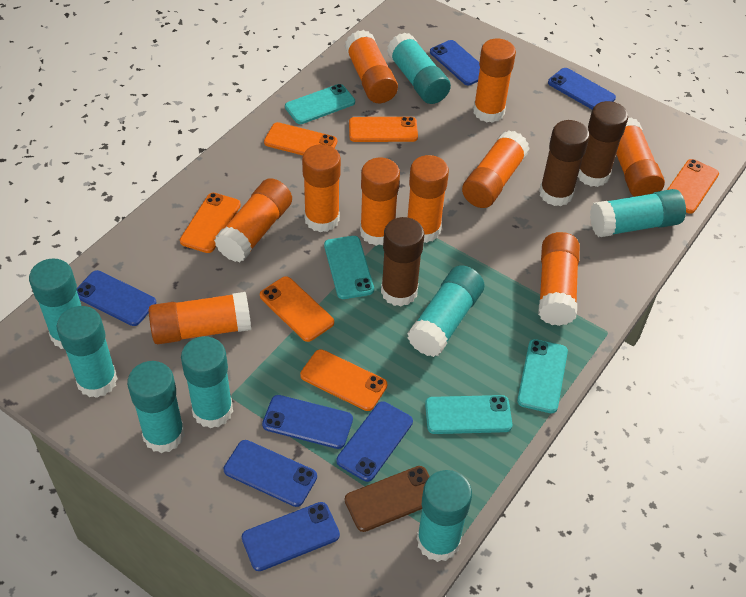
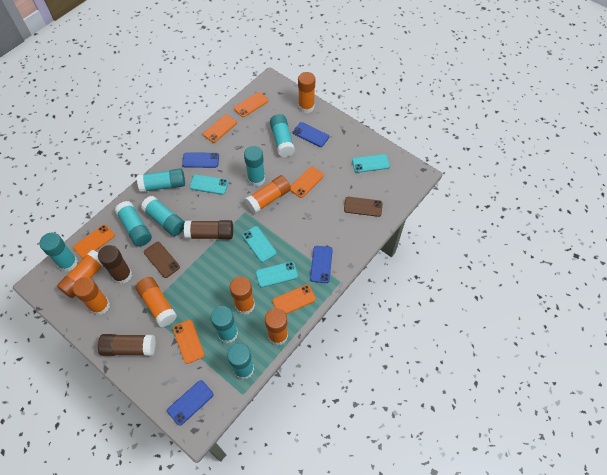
blue phone: [77,270,156,326] [224,440,317,507] [241,502,340,571] [262,395,353,449] [336,401,413,482] [430,40,480,85] [548,68,616,109] = 7 -> [167,380,214,426] [182,152,219,168] [293,122,329,147] [310,246,333,283] = 4
brown phone: [345,466,430,532] = 1 -> [144,242,180,278] [344,197,383,217] = 2
orange glue stick: [149,292,251,344] [214,178,292,262] [302,144,341,232] [345,30,398,103] [360,158,400,246] [408,155,449,243] [462,130,530,208] [473,39,516,123] [538,232,580,326] [616,117,665,197] = 10 -> [57,250,103,298] [73,277,110,315] [136,277,177,327] [230,276,255,315] [245,175,291,214] [265,308,288,345] [298,72,315,113] = 7

